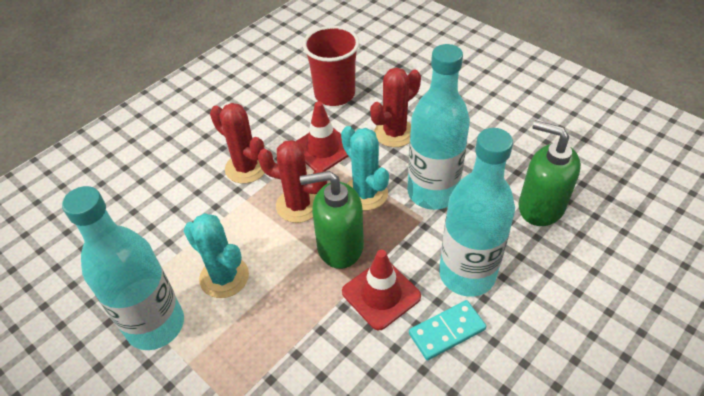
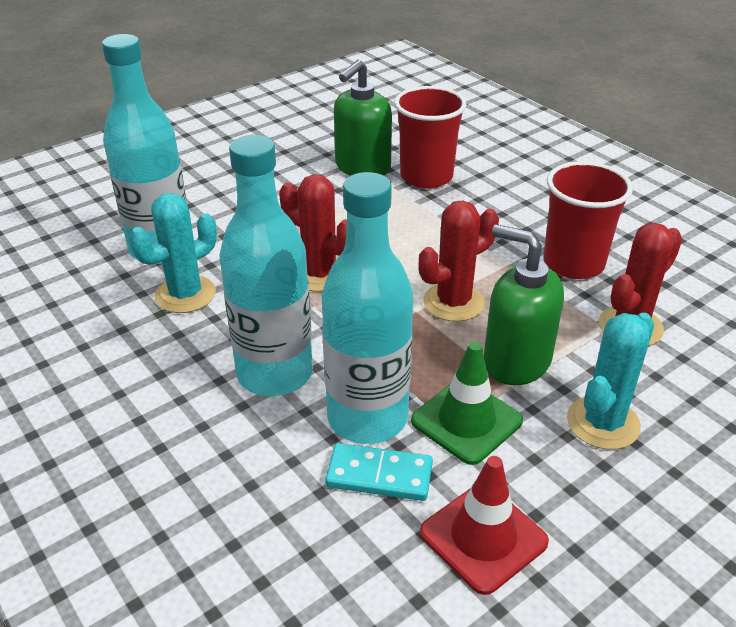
green traffic cone: none = 0 -> [411,342,523,465] = 1
red cup: [303,26,359,106] = 1 -> [394,86,467,188] [543,161,633,279] = 2
red traffic cone: [295,101,349,171] [342,250,421,330] = 2 -> [420,456,549,595] = 1

